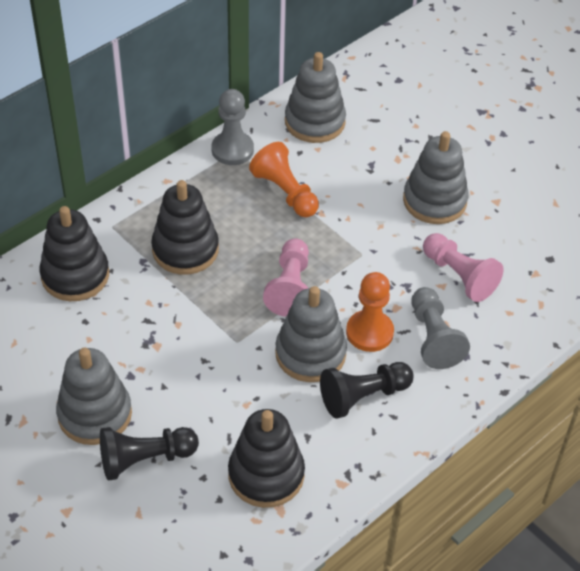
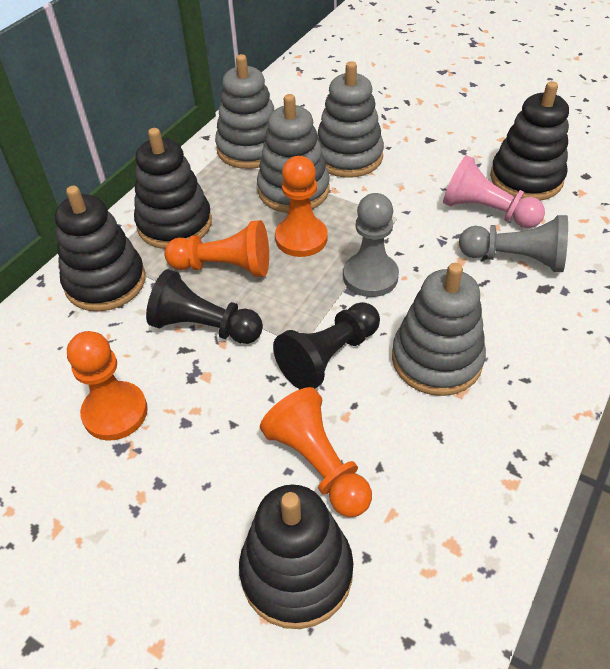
black stacking toy: [39,206,109,301] [151,180,219,275] [228,409,305,508] = 3 -> [55,186,146,311] [134,128,212,249] [239,484,353,629] [490,81,569,201] = 4
orange pawn: [249,142,319,217] [346,272,394,352] = 2 -> [67,331,148,440] [164,220,269,277] [260,387,372,517] [275,156,327,257] = 4
pink pawn: [263,238,309,317] [423,233,504,302] = 2 -> [443,155,545,228] = 1

